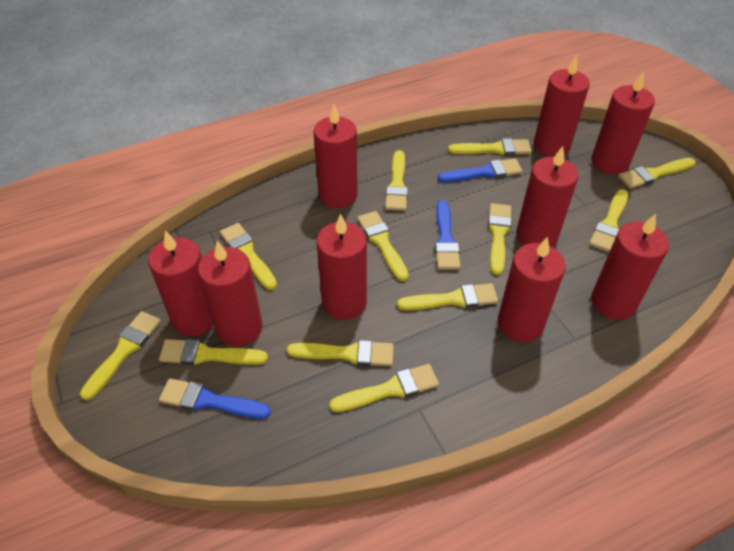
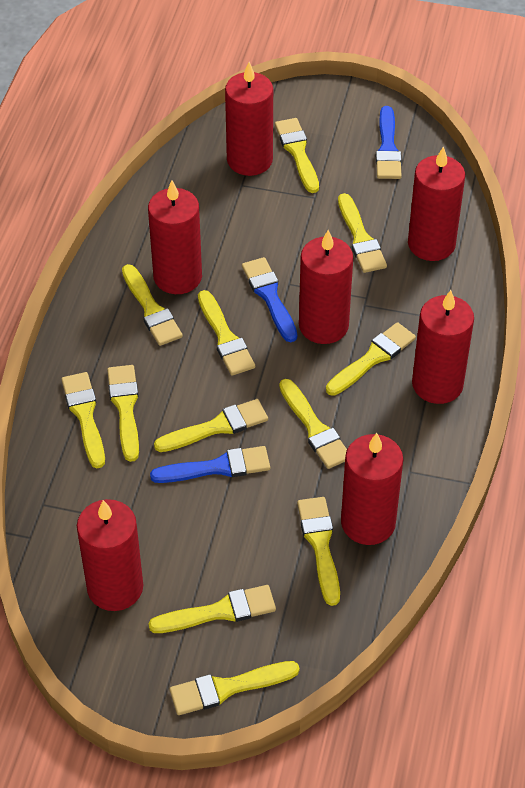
red candle: [148,231,214,336] [198,241,263,346] [313,105,358,208] [317,214,367,320] [498,236,566,342] [516,146,578,247] [534,55,590,157] [591,71,655,174] [591,214,669,320] = 9 -> [77,499,143,611] [148,180,202,294] [225,62,273,176] [299,230,353,344] [341,433,403,545] [408,146,465,261] [412,290,474,404] = 7

